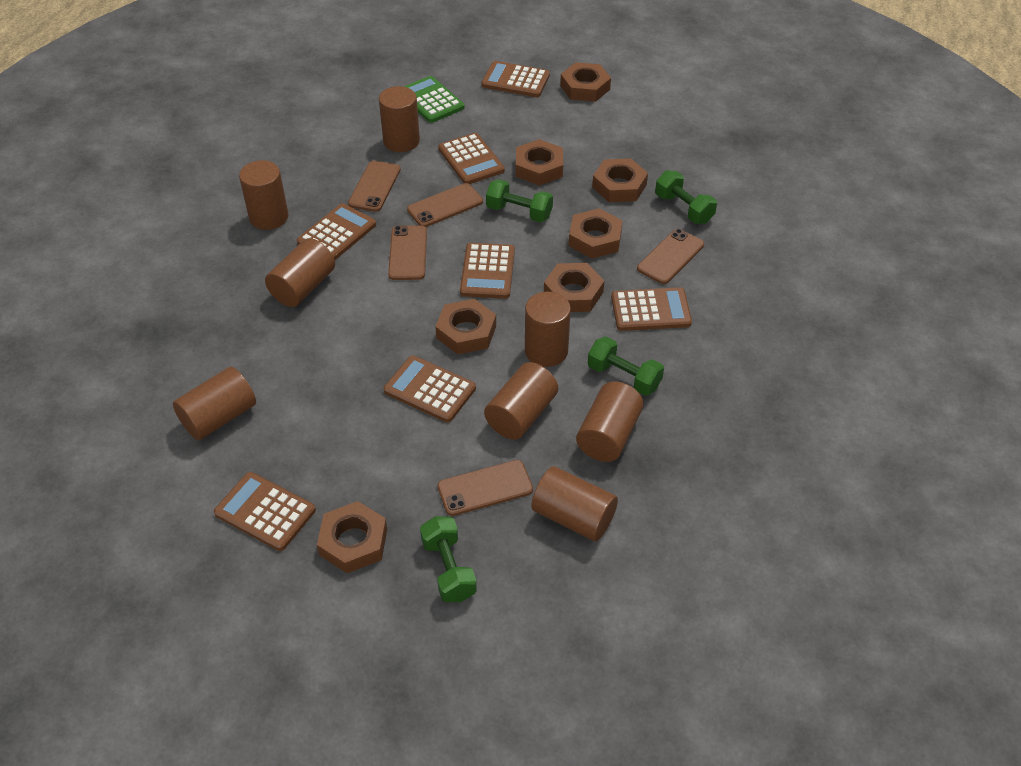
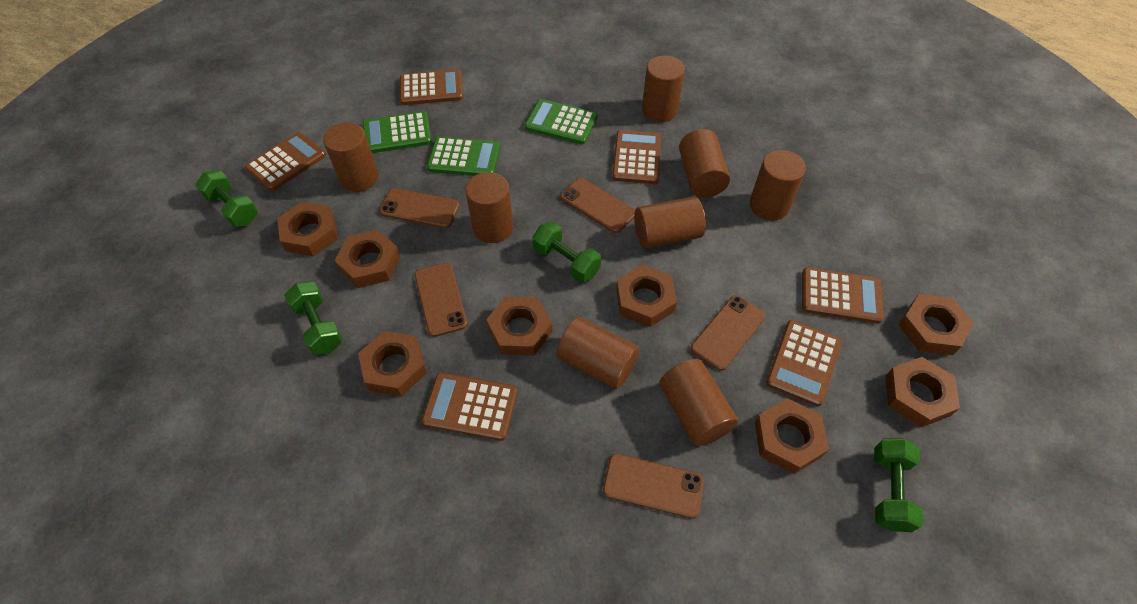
brown calculator: [214,472,316,551] [297,203,376,260] [384,356,476,423] [438,133,505,184] [460,243,515,299] [481,61,550,97] [611,287,692,331] = 7 -> [245,132,326,191] [400,69,463,105] [422,373,518,441] [612,130,661,184] [766,320,842,407] [802,267,884,324] = 6
brown nut: [317,501,387,574] [435,299,496,354] [516,139,563,186] [544,263,604,312] [560,62,611,102] [569,208,623,259] [592,158,648,202] = 7 -> [277,202,338,257] [335,230,400,288] [358,331,427,397] [486,296,553,356] [616,265,677,327] [755,398,829,474] [886,357,960,427] [899,294,974,355] = 8
green calculator: [404,76,465,123] = 1 -> [363,111,432,153] [427,136,500,176] [525,99,598,144] = 3

